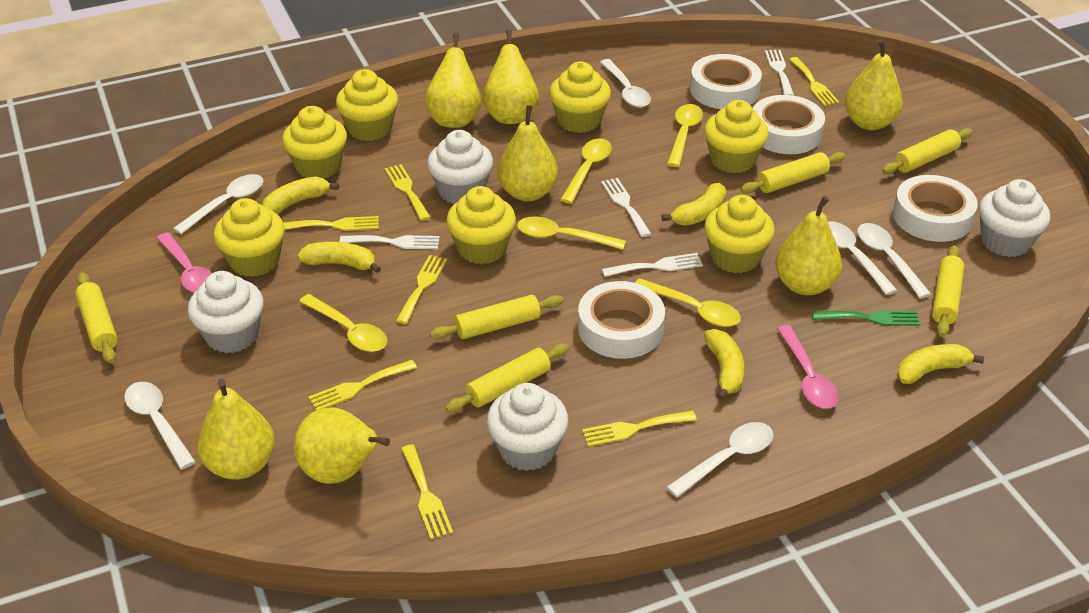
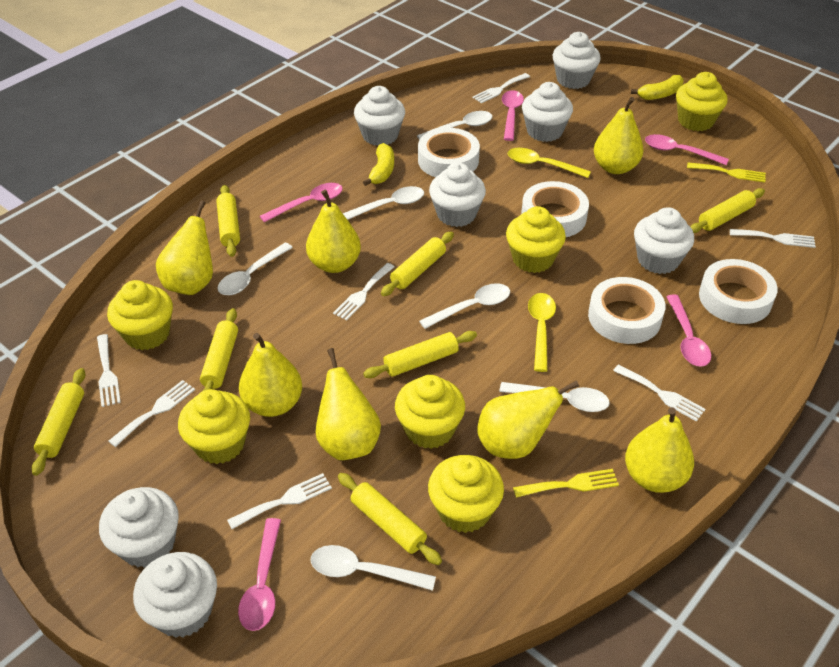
green fork: [812,310,920,326] = 1 -> none = 0
pink spoon: [157,233,212,293] [777,325,839,409] = 2 -> [238,518,281,631] [260,183,343,222] [502,90,524,141] [645,134,729,165] [666,294,711,367] = 5
white cupcake: [188,271,264,353] [427,130,493,204] [487,383,568,471] [979,179,1050,257] = 4 -> [99,487,179,568] [133,552,217,638] [354,86,405,146] [429,163,486,227] [522,82,573,142] [552,32,601,89] [634,207,694,274] = 7
white fork: [339,235,440,249] [601,178,651,237] [602,253,703,277] [765,50,794,96] = 4 -> [97,334,121,407] [109,380,195,447] [227,473,332,529] [333,263,394,320] [472,73,530,103] [613,364,706,421] [730,229,816,248] = 7
yellow banana: [262,177,339,214] [297,242,381,273] [662,183,726,226] [704,329,744,401] [897,344,984,384] = 5 -> [363,143,394,186] [631,75,683,100] = 2
yellow cupcake: [214,198,285,277] [282,106,347,179] [336,69,398,141] [446,186,516,264] [549,62,611,133] [704,100,769,173] [704,195,775,273] = 7 -> [107,280,173,350] [178,389,250,464] [395,375,465,449] [428,455,504,533] [506,206,566,273] [676,72,727,131] = 6
yellow fork: [283,216,379,231] [308,360,417,410] [385,164,431,221] [396,255,447,324] [401,444,453,539] [582,411,697,447] [789,57,839,106] = 7 -> [513,469,619,498] [687,163,766,183] = 2
yellow rolling pin: [75,272,118,364] [430,295,564,339] [445,344,569,412] [740,152,845,193] [882,128,972,174] [932,245,964,337] = 6 -> [32,368,85,476] [200,308,238,391] [216,185,240,257] [338,473,442,565] [363,331,477,378] [381,232,454,296] [690,188,765,233] = 7
yellow spoon: [299,294,387,352] [517,216,626,250] [560,138,612,204] [635,278,741,327] [667,104,703,167] = 5 -> [508,148,591,178] [528,293,556,372] = 2

